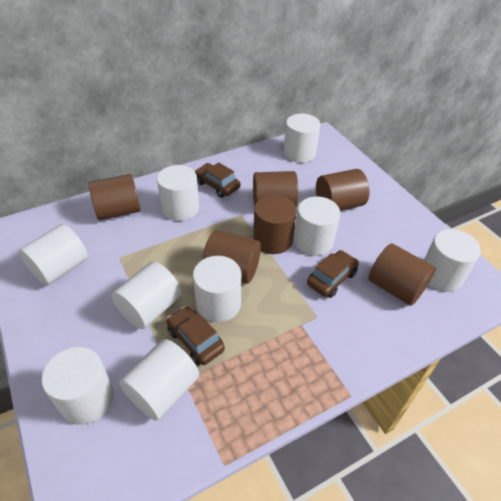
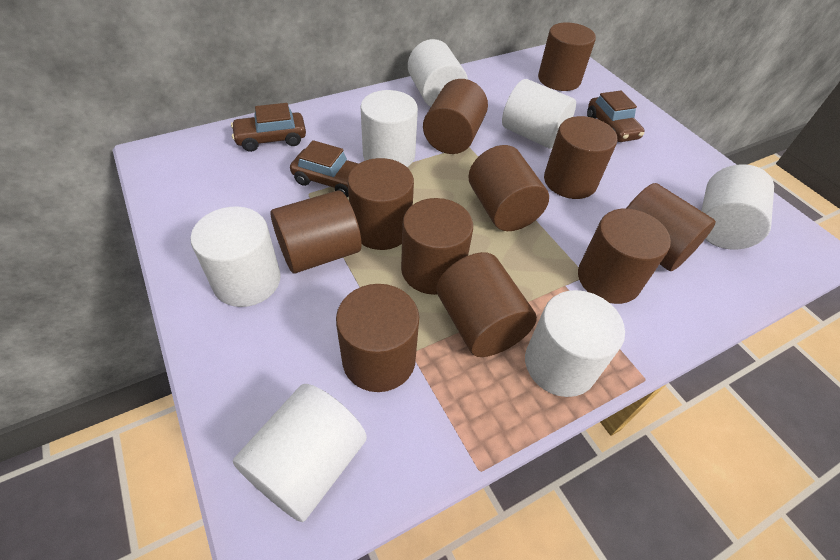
brown cylinder: [88,174,140,220] [202,230,261,283] [253,171,299,208] [253,195,297,254] [316,169,369,211] [369,244,436,306] = 6 -> [270,190,362,274] [336,284,419,392] [348,158,414,250] [401,198,473,295] [423,79,488,154] [437,252,537,357] [468,145,549,231] [538,22,596,91] [544,116,617,199] [578,209,671,304] [626,183,716,271] = 11
white cylinder: [19,224,88,286] [42,347,114,425] [112,262,182,329] [119,339,199,421] [157,165,199,221] [193,256,241,322] [283,114,320,163] [294,196,340,256] [424,229,481,292] = 9 -> [190,206,281,307] [233,384,367,522] [361,90,418,167] [408,39,468,107] [502,79,576,149] [525,290,625,397] [701,164,774,250] = 7

